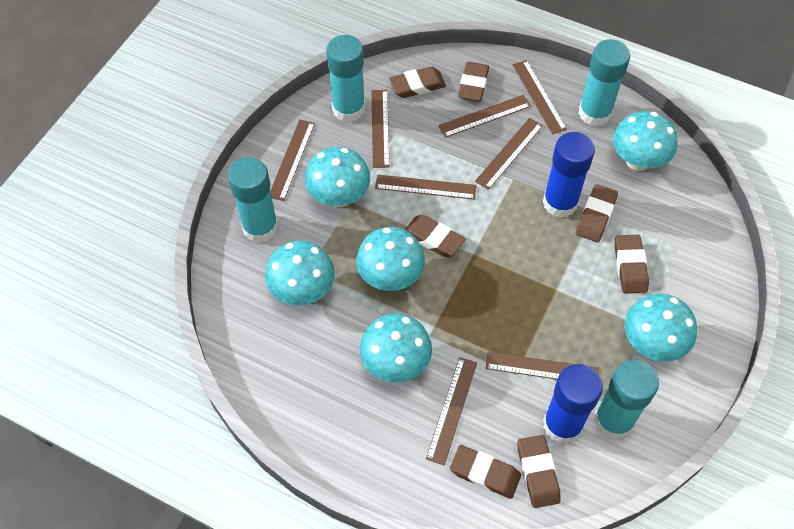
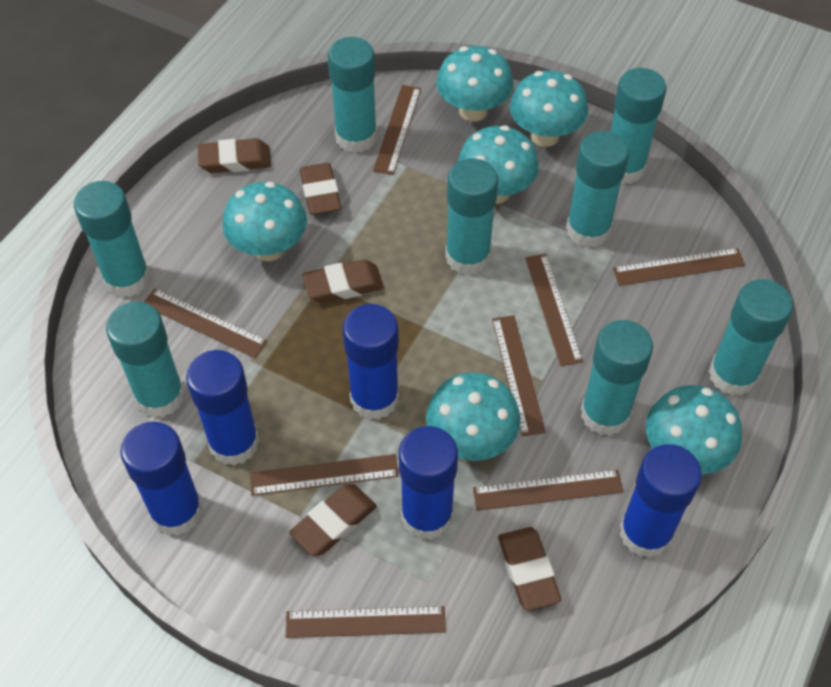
blue glue stick: [543,132,595,218] [543,364,603,444] = 2 -> [120,422,203,536] [186,350,259,465] [343,304,399,420] [399,426,458,540] [620,444,702,558] = 5
brown eraser: [389,66,446,98] [405,215,465,257] [450,445,521,499] [458,62,489,101] [517,435,561,508] [576,184,618,242] [615,235,649,293] = 7 -> [197,138,271,173] [289,484,377,556] [300,163,341,215] [303,259,384,303] [498,527,561,611] = 5
turquoise glue stick: [228,157,278,243] [326,35,365,122] [578,39,630,127] [594,360,659,440] = 4 -> [74,181,150,298] [106,301,185,418] [328,37,377,153] [445,158,498,275] [566,131,629,248] [581,320,653,436] [610,68,666,184] [708,279,793,396] = 8

